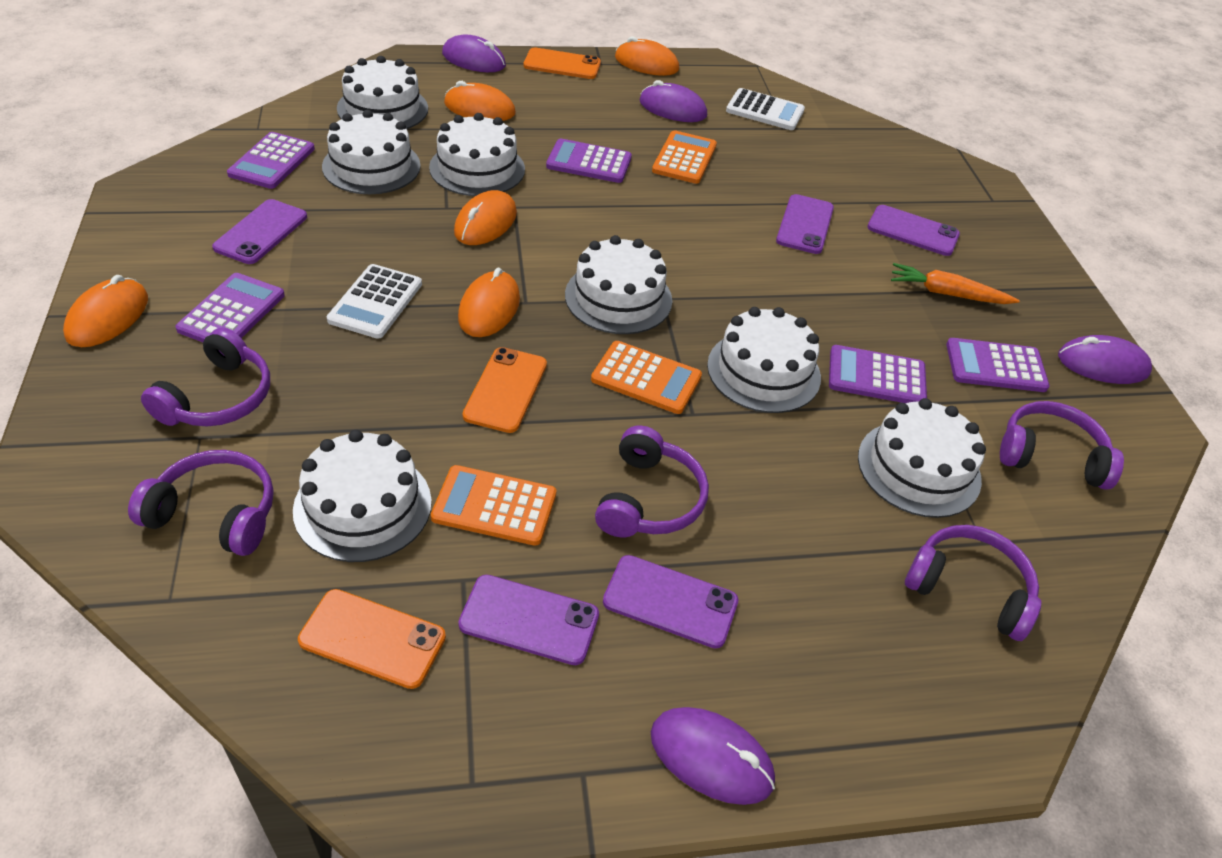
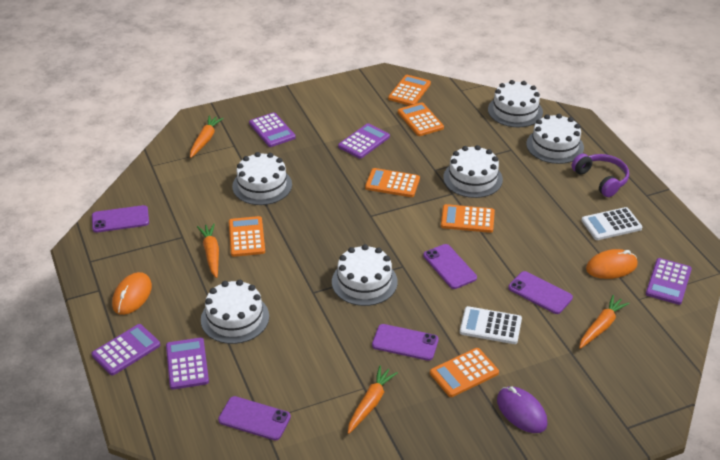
orange calculator: [431,465,556,546] [591,341,702,414] [652,130,717,184] = 3 -> [229,216,265,257] [365,168,420,197] [388,75,431,106] [398,102,444,136] [430,348,499,397] [441,204,495,233] = 6
orange carrot: [891,263,1020,304] = 1 -> [190,115,224,158] [197,223,219,278] [348,366,398,434] [579,295,630,349] = 4
orange mouse: [63,275,148,347] [444,81,516,121] [454,190,517,245] [458,268,520,337] [615,36,679,76] = 5 -> [112,272,152,315] [586,249,638,279] = 2
orange phone: [298,589,446,689] [462,347,547,433] [523,47,601,79] = 3 -> none = 0
purple headphones: [128,450,274,556] [141,328,270,426] [595,425,709,537] [905,525,1041,641] [1000,401,1124,490] = 5 -> [572,154,629,197] = 1
purple mouse: [442,34,506,72] [639,80,707,122] [651,707,775,805] [1058,335,1152,384] = 4 -> [497,386,548,433] = 1
white cake: [293,430,432,562] [322,110,421,194] [337,56,428,129] [429,113,525,196] [565,235,672,334] [707,307,821,413] [858,398,986,518] = 7 -> [201,280,269,344] [232,152,292,205] [332,244,398,306] [443,145,503,198] [488,80,543,127] [526,114,584,164] = 6

